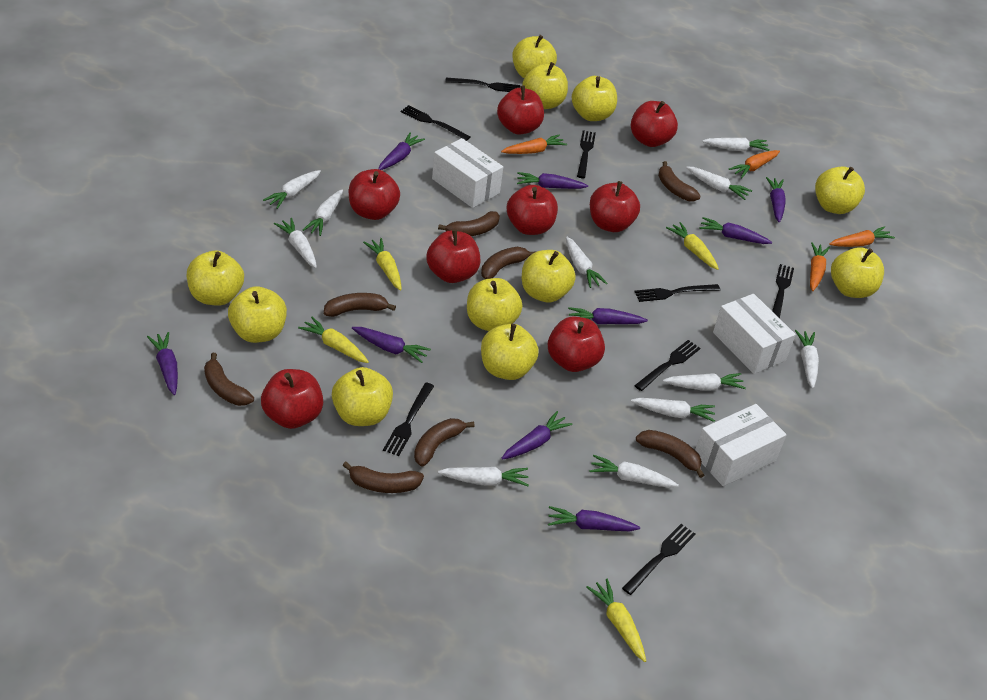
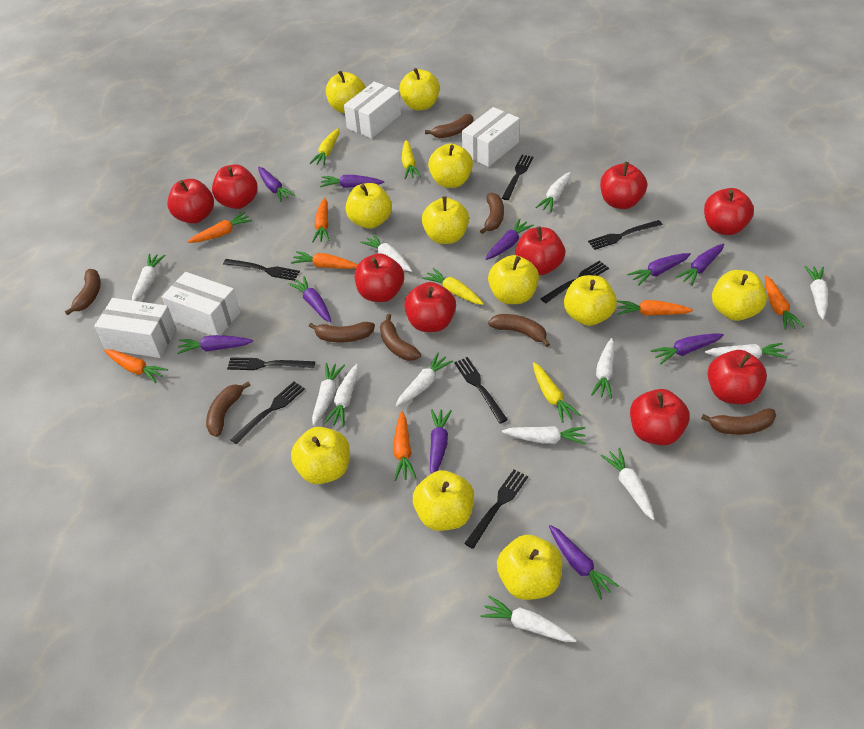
orange carrot: [501,134,567,154] [729,150,780,178] [810,242,830,291] [829,226,895,247] = 4 -> [104,349,168,383] [188,212,252,243] [291,251,357,269] [312,198,330,242] [393,411,416,481] [617,300,693,316] [765,275,804,330] = 7
purple carrot: [147,332,178,395] [352,327,431,363] [378,133,425,170] [501,411,573,459] [517,172,588,189] [548,506,640,531] [568,307,648,324] [699,217,772,244] [766,177,786,222] = 9 -> [177,335,253,354] [258,166,295,202] [288,276,331,322] [320,175,384,188] [430,409,452,474] [486,218,534,260] [549,525,619,599] [627,253,691,285] [650,333,724,364] [676,244,724,286] = 10
red apple: [261,369,323,429] [349,169,400,220] [426,229,480,283] [497,86,544,134] [507,185,558,235] [548,316,605,372] [590,181,640,232] [631,101,678,147] = 8 -> [167,179,214,224] [212,164,258,209] [355,253,404,302] [404,282,456,332] [515,226,565,275] [600,162,647,209] [630,389,690,446] [704,188,754,235] [707,350,767,404] = 9
white box: [432,138,503,208] [695,404,787,486] [713,294,796,374] = 3 -> [94,298,176,358] [162,272,240,336] [344,82,401,138] [462,107,520,167] = 4
white carrot: [263,170,321,209] [274,218,317,268] [303,189,343,236] [438,467,529,486] [566,236,608,288] [589,455,679,488] [631,398,715,422] [663,373,746,391] [686,166,752,200] [702,138,770,151] [795,330,819,389] = 11 -> [132,254,166,301] [312,363,345,425] [324,364,358,427] [360,234,412,272] [395,353,453,407] [480,595,577,642] [502,426,586,445] [535,172,571,213] [591,338,615,399] [600,448,655,520] [705,343,787,358] [804,266,828,319] = 12

